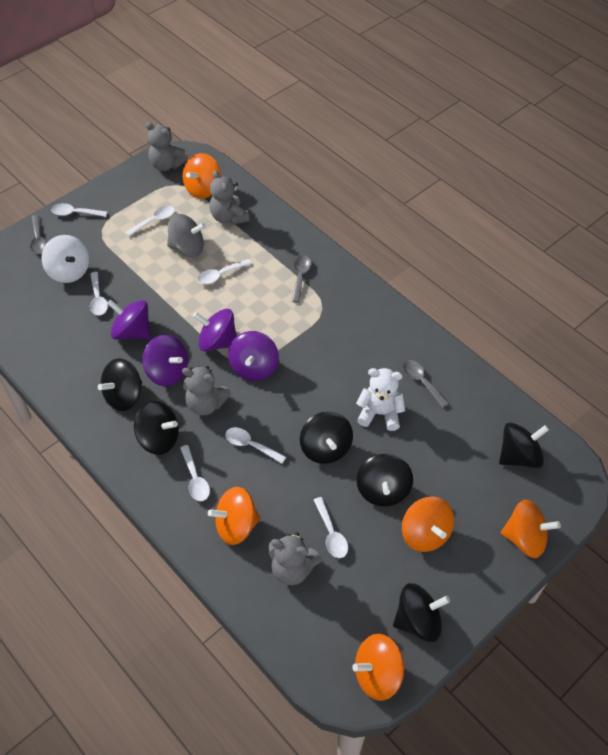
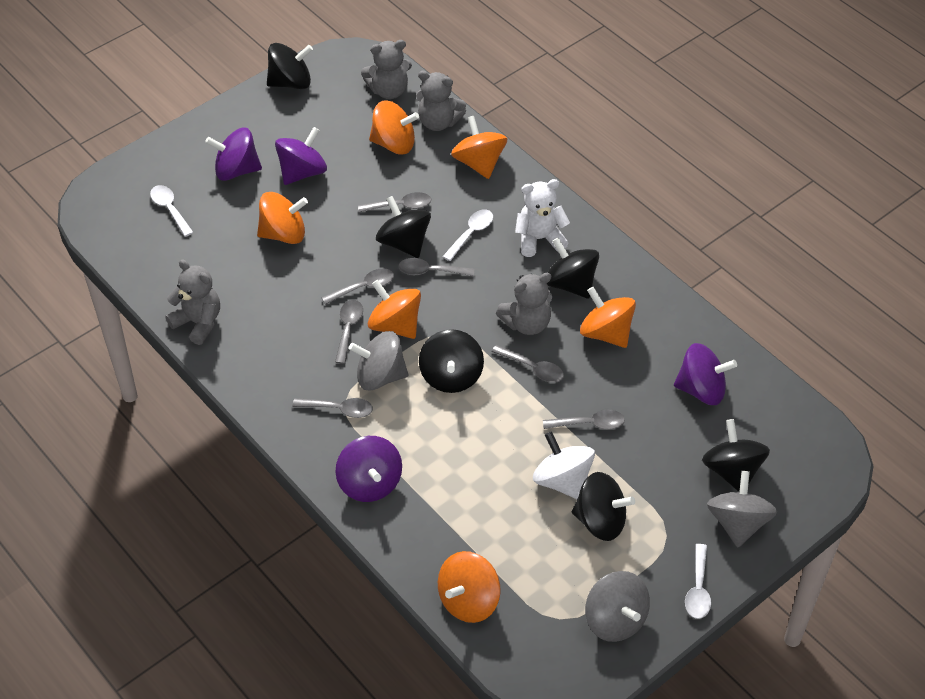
grey spinning top: [167,214,206,257] = 1 -> [349,331,408,390] [585,571,650,642] [707,471,777,547] = 3
grey spoon: [30,215,47,254] [292,255,311,302] [403,360,449,408] = 3 -> [292,398,373,418] [321,268,394,305] [335,300,363,364] [358,192,431,212] [398,258,474,277] [491,345,564,383] [543,410,625,430] = 7
orange spinning top: [183,153,221,199] [208,487,261,545] [352,634,404,701] [402,497,454,552] [501,499,561,558] = 5 -> [257,192,308,244] [368,280,421,339] [369,100,419,155] [438,551,501,623] [451,116,507,179] [580,287,636,348] = 6
white spoon: [51,203,107,217] [90,272,108,315] [125,205,175,236] [180,445,210,501] [197,259,252,284] [225,427,286,464] [314,497,348,558] = 7 -> [150,185,194,237] [443,210,493,261] [685,544,711,619] = 3

